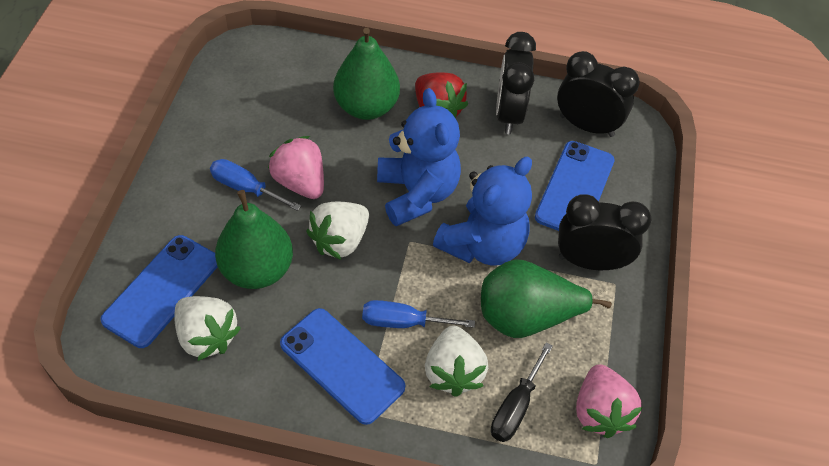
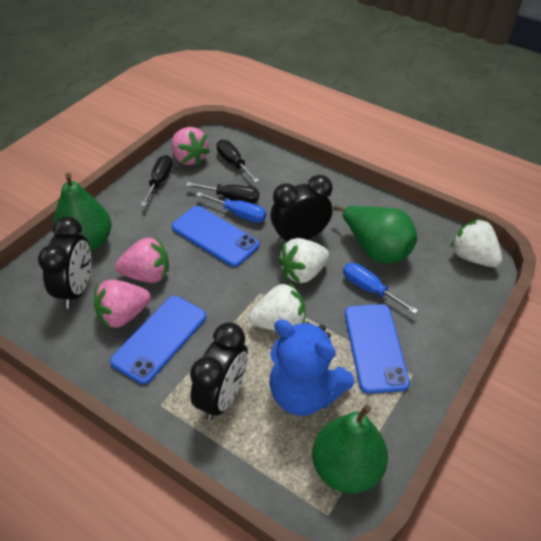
black screwdriver: [491,342,553,442] = 1 -> [141,155,173,206] [186,182,259,203] [217,139,259,183] = 3
blue teddy bear: [377,88,461,226] [433,157,532,266] = 2 -> [269,319,354,416] = 1
pink strawberry: [268,136,324,199] [576,364,643,438] = 2 -> [94,280,151,328] [115,237,169,283] [171,127,210,165] = 3
red strawberry: [415,72,468,118] = 1 -> none = 0

